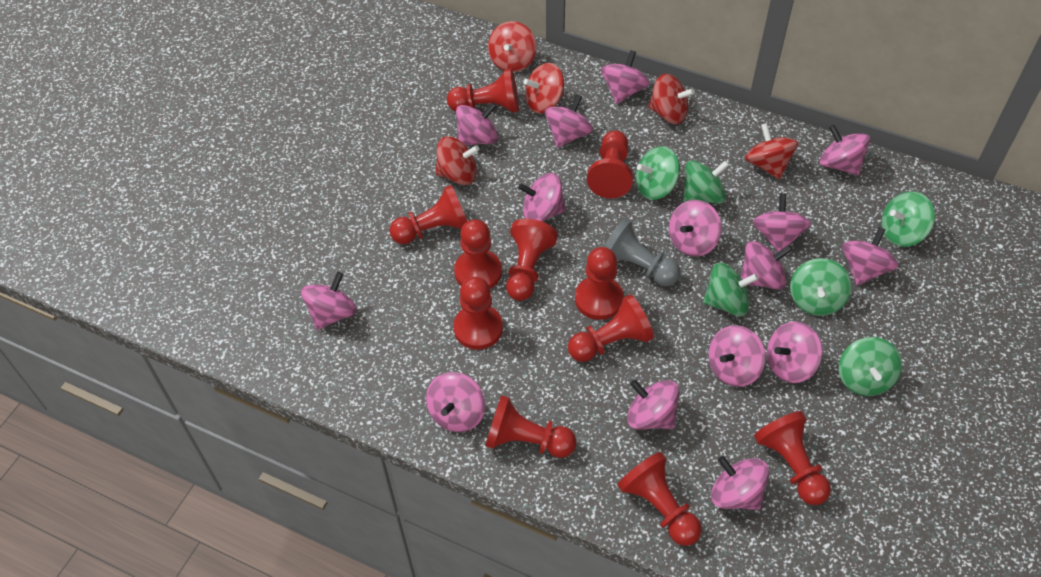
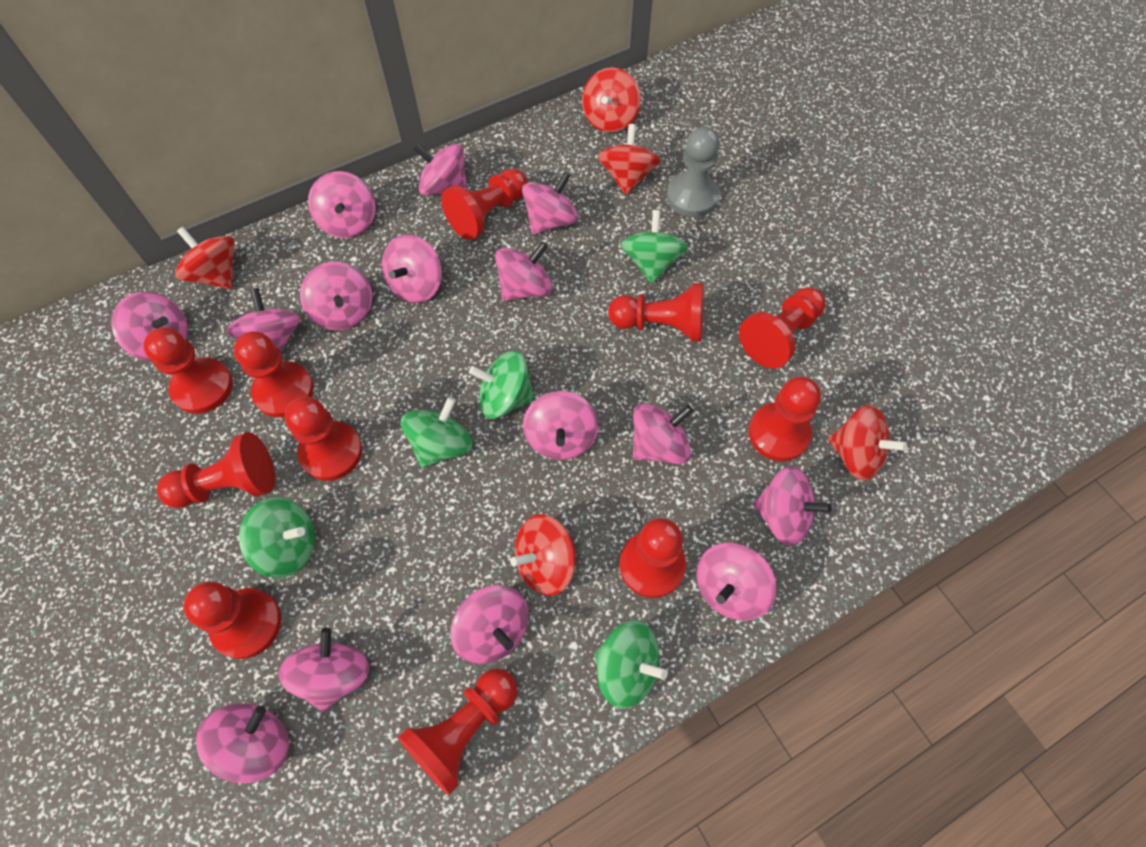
green spinning top: [636,146,680,200] [683,160,729,204] [703,263,758,316] [790,258,851,316] [839,337,902,396] [881,191,935,247] = 6 -> [239,497,315,578] [401,397,472,468] [469,351,535,419] [594,620,668,709] [621,210,688,283] = 5

